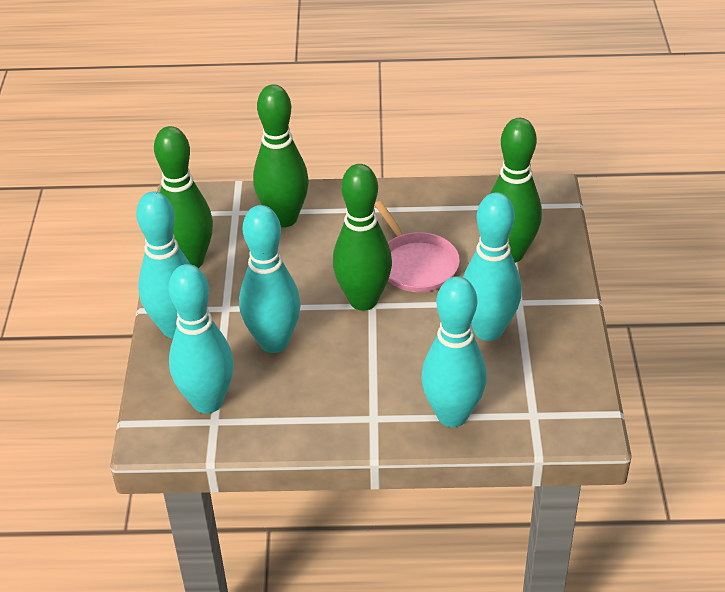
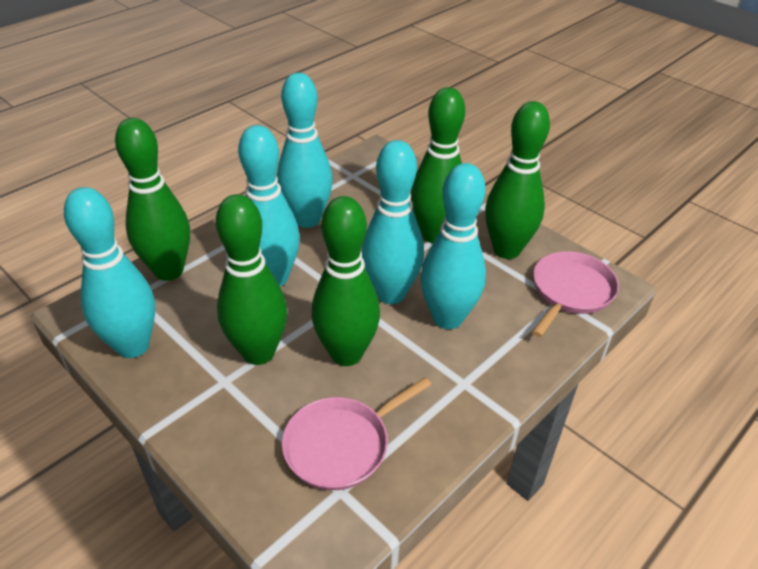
green bowling pin: [154,126,213,268] [253,84,309,227] [333,164,392,311] [490,118,542,263] = 4 -> [115,118,190,281] [216,194,287,365] [311,196,380,366] [411,87,465,243] [485,101,550,259] = 5
pink pan: [375,201,460,292] = 1 -> [282,377,432,490] [532,251,619,337] = 2

